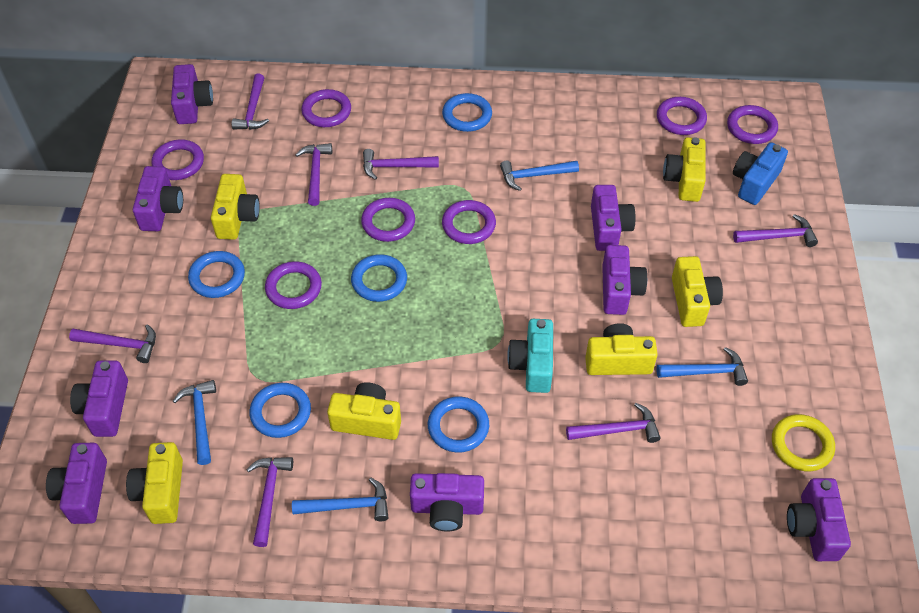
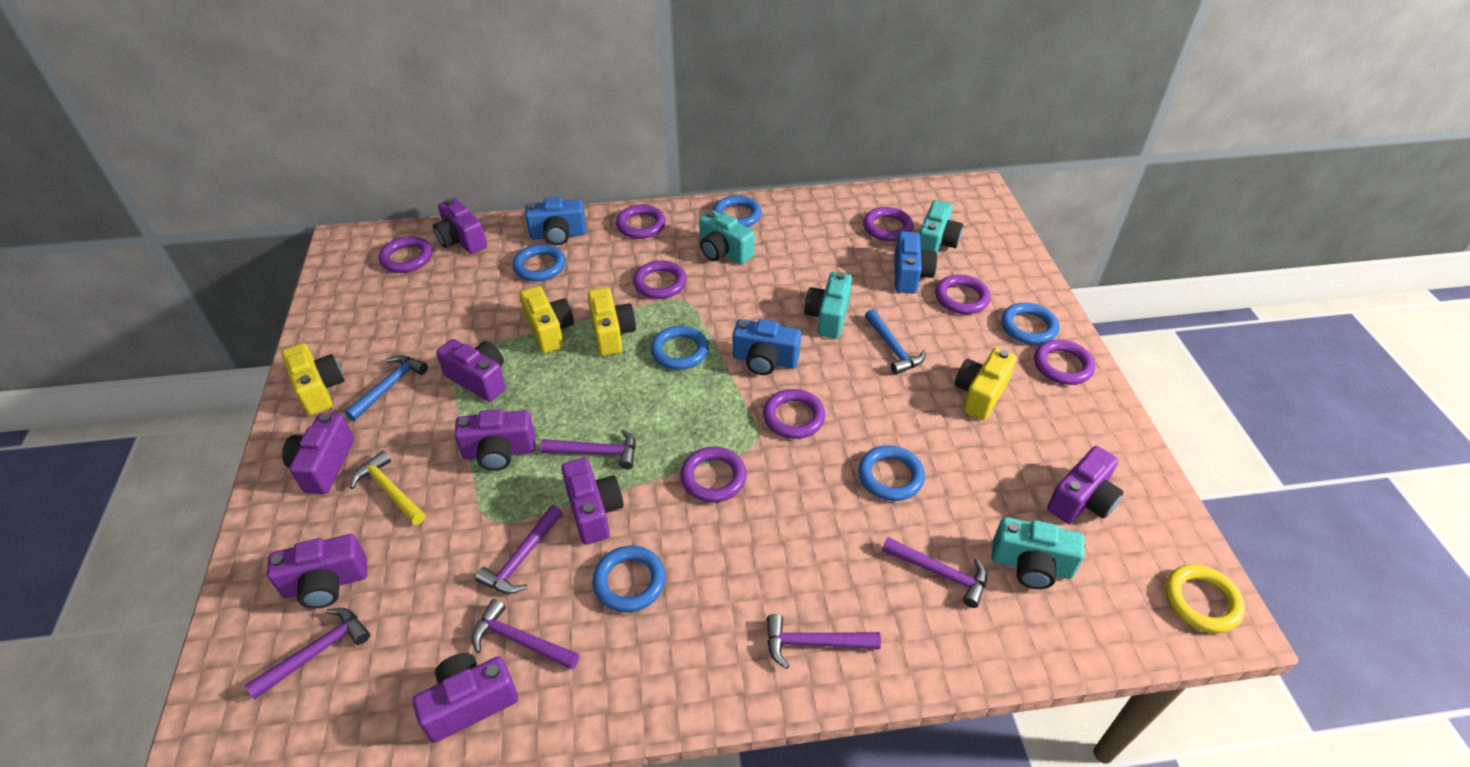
blue camera: [733,142,788,205] = 1 -> [525,197,586,245] [733,319,801,375] [894,231,937,293] = 3
blue hammer: [173,380,216,465] [292,477,389,521] [500,161,579,191] [656,347,748,386] = 4 -> [345,355,428,421] [865,309,926,375] = 2
blue ring: [188,251,245,298] [249,383,311,438] [351,254,407,302] [428,396,489,453] [442,93,492,132] = 5 -> [513,244,566,281] [592,546,666,612] [651,326,709,370] [713,195,762,227] [858,445,925,501] [1001,303,1059,345] = 6
purple hammer: [69,324,156,363] [232,74,269,130] [247,457,293,547] [295,143,332,206] [363,149,439,180] [566,403,661,443] [733,214,818,247] = 7 -> [245,608,370,699] [472,599,579,670] [475,505,563,594] [540,429,636,469] [767,614,881,669] [882,537,987,608] = 6
purple ring: [152,139,204,180] [265,261,322,309] [301,89,351,127] [361,198,415,242] [442,200,496,244] [657,97,707,135] [727,105,778,144] = 7 -> [379,236,432,273] [616,205,666,239] [633,260,687,299] [680,447,747,503] [763,389,825,439] [863,207,913,241] [935,275,991,314] [1034,340,1095,385] = 8
turquoise camera: [507,319,553,393] = 1 -> [699,210,755,265] [804,272,852,339] [919,200,963,254] [992,517,1085,589] = 4
yellow camera: [126,442,183,524] [211,174,260,240] [327,382,401,440] [585,323,658,375] [663,137,706,202] [672,256,723,327] = 6 -> [281,343,344,415] [520,286,574,354] [588,288,636,356] [955,348,1017,420] = 4
yellow hammer: none = 0 -> [350,451,425,525] = 1

